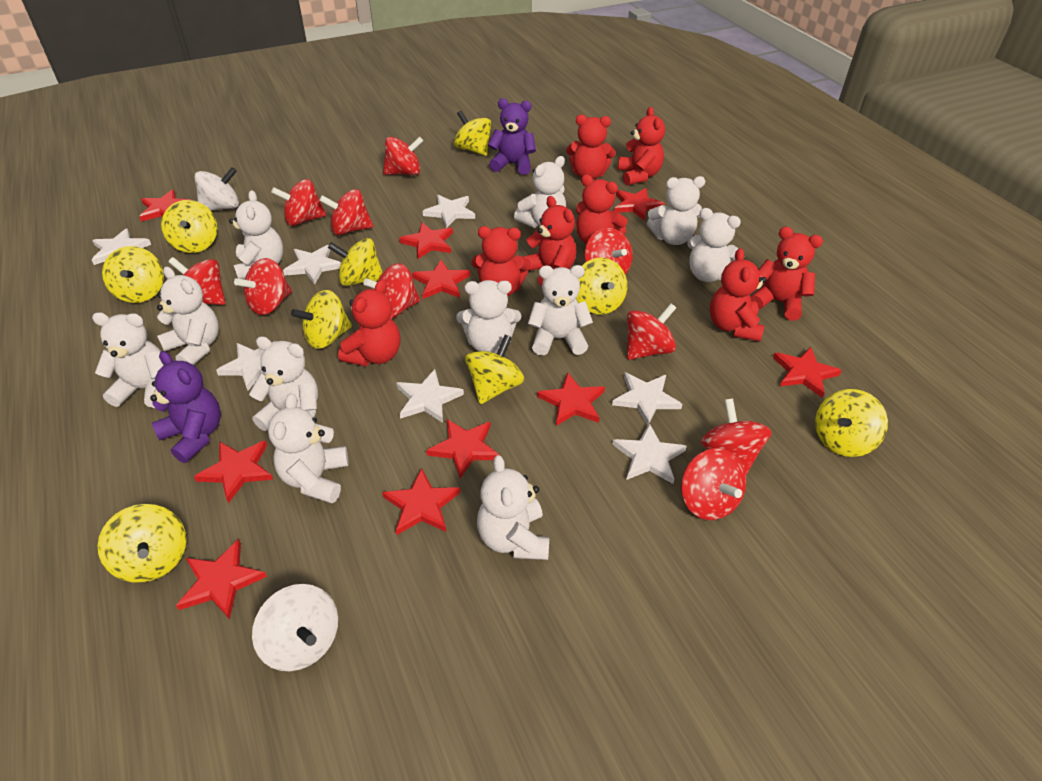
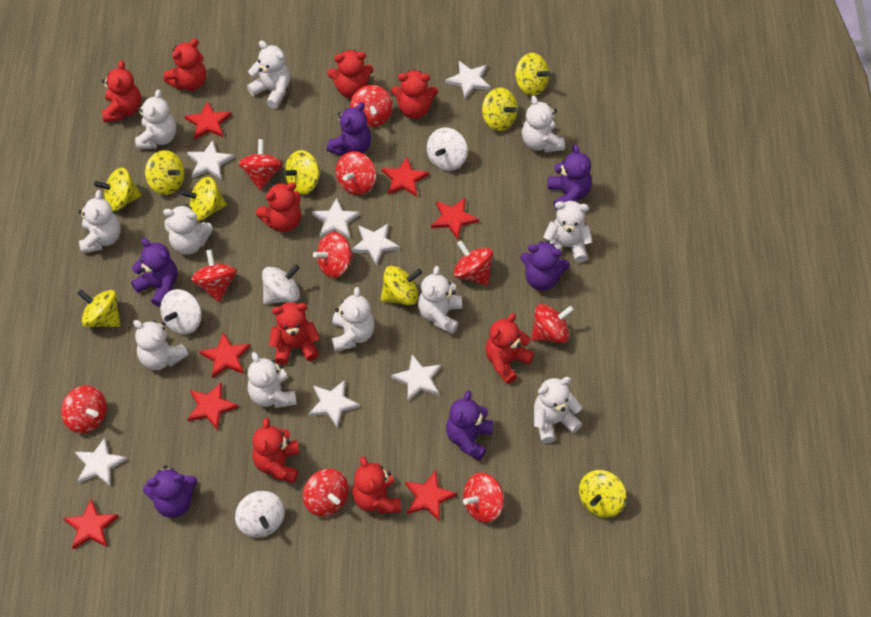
purple teddy bear: [150,351,221,463] [488,98,536,175] = 2 -> [131,238,178,307] [143,466,197,518] [327,102,371,156] [446,390,493,461] [520,240,570,291] [548,144,592,210] = 6
red star: [139,190,190,221] [176,539,267,619] [194,441,273,503] [382,468,461,535] [399,223,453,259] [412,260,471,299] [426,419,499,478] [537,372,605,426] [614,188,665,221] [773,347,842,398] = 10 -> [63,499,119,549] [184,101,232,140] [187,382,239,430] [199,332,251,378] [382,157,429,197] [405,470,457,522] [431,197,479,240] = 7
red teddy bear: [338,280,400,366] [471,226,531,297] [523,196,577,287] [566,114,616,179] [576,174,628,244] [618,107,665,185] [710,248,766,341] [751,227,823,321] = 8 -> [102,60,141,123] [163,39,206,91] [252,418,300,483] [256,182,301,232] [269,302,320,365] [328,50,374,99] [352,456,401,514] [391,70,438,119] [485,313,534,384] = 9
white spinning top: [194,167,239,211] [252,584,338,671] = 2 -> [160,289,202,335] [235,491,285,538] [262,264,300,304] [427,127,467,171] = 4

